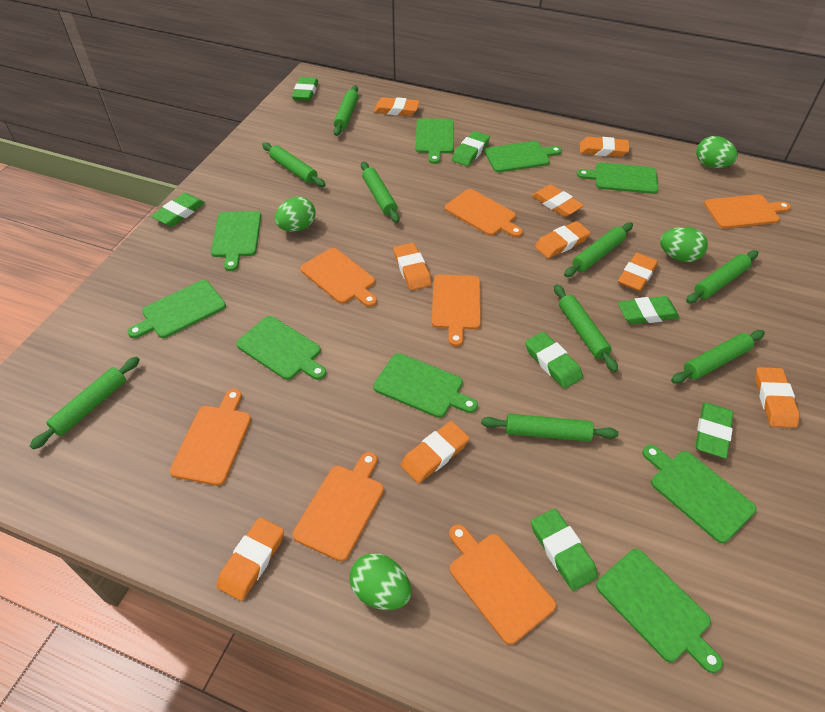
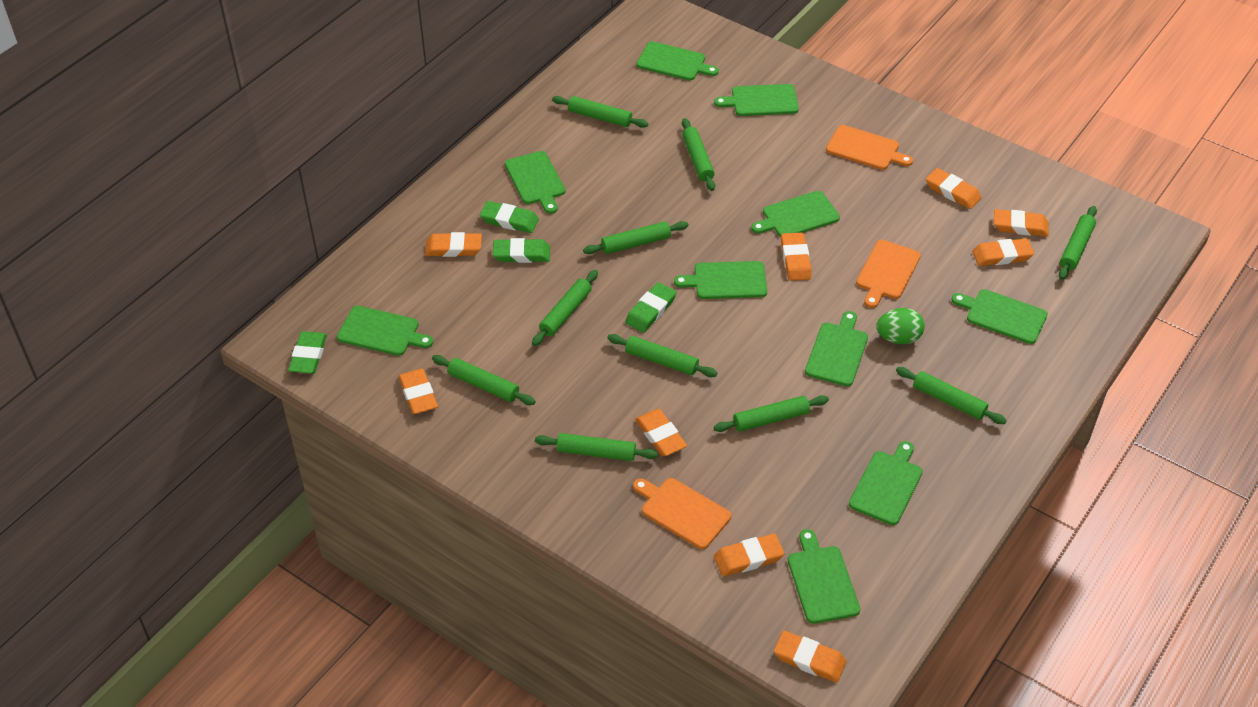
green cutting board: [128,280,226,338] [211,211,261,271] [236,316,326,380] [373,353,478,418] [416,118,454,164] [485,141,562,172] [577,163,658,194] [596,549,723,673] [642,445,756,543] = 9 -> [337,306,433,356] [505,151,565,214] [636,41,719,80] [674,261,767,299] [714,84,799,116] [751,191,840,237] [788,529,860,624] [805,311,868,386] [849,441,923,525] [951,289,1048,344] = 10
green egg: [275,197,316,232] [349,553,411,610] [660,227,708,262] [696,136,738,168] = 4 -> [876,308,925,344] = 1
green eraser: [151,193,205,226] [292,77,318,101] [452,131,490,166] [525,332,583,389] [531,509,598,591] [618,296,680,324] [695,402,733,458] = 7 -> [288,331,327,374] [480,201,539,233] [493,238,550,263] [625,282,677,333] = 4
green rolling pin: [30,357,140,450] [262,143,326,187] [334,85,359,136] [361,162,400,223] [481,414,619,442] [554,284,618,372] [564,222,633,277] [671,330,765,384] [686,250,758,303] = 9 -> [432,355,536,405] [532,270,598,346] [535,433,658,461] [552,96,648,128] [583,221,689,254] [607,334,717,377] [682,118,715,191] [714,395,829,432] [896,367,1007,424] [1059,206,1097,280] = 10
orange cutting board: [170,389,251,486] [293,452,384,561] [300,248,377,307] [432,275,481,347] [445,189,523,237] [449,525,556,645] [704,194,791,229] = 7 -> [633,478,731,549] [826,125,913,170] [856,240,921,308] = 3

